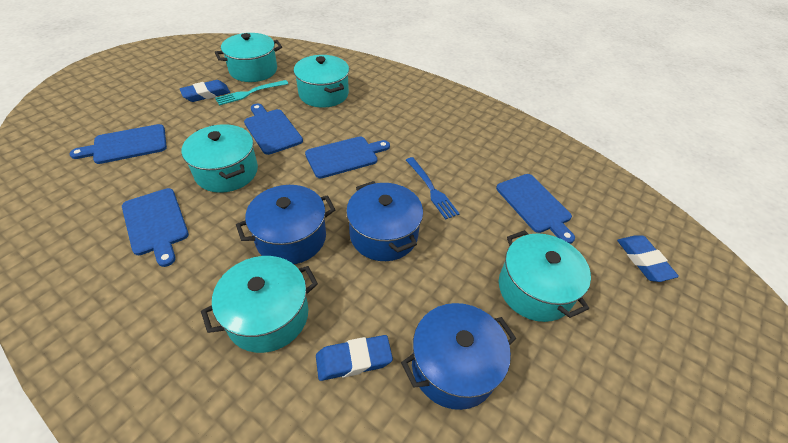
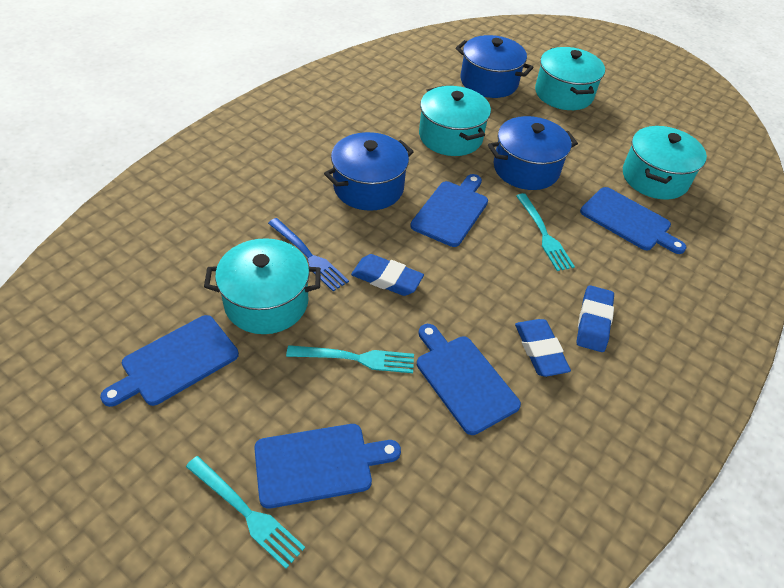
turquoise fork: [215,80,288,105] = 1 -> [186,456,305,569] [286,345,414,373] [516,193,575,271] = 3
turquoise pot: [182,124,258,193] [201,256,318,353] [215,33,282,82] [294,55,349,108] [499,230,591,322] = 5 -> [204,238,321,334] [419,86,491,156] [535,47,605,110] [623,126,707,200] = 4

